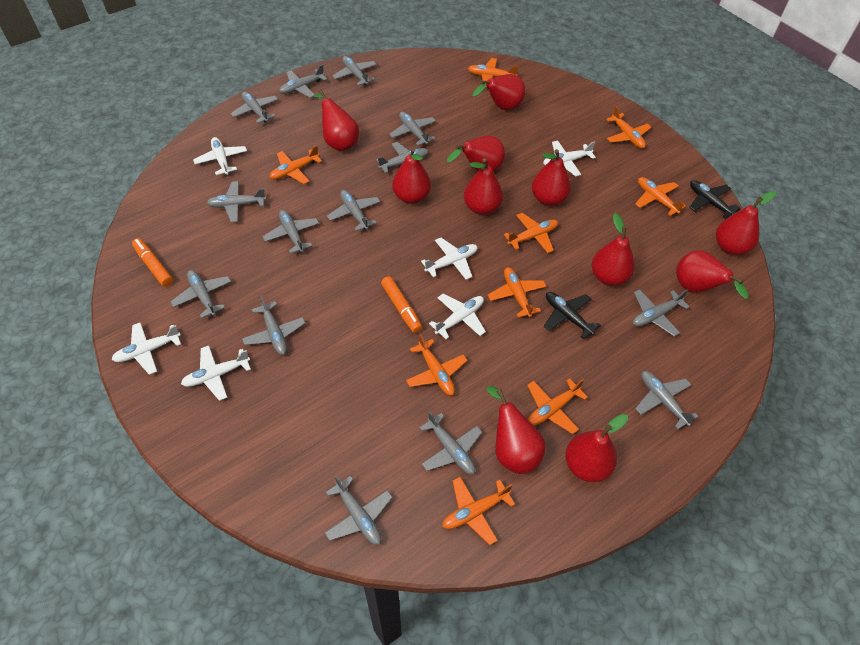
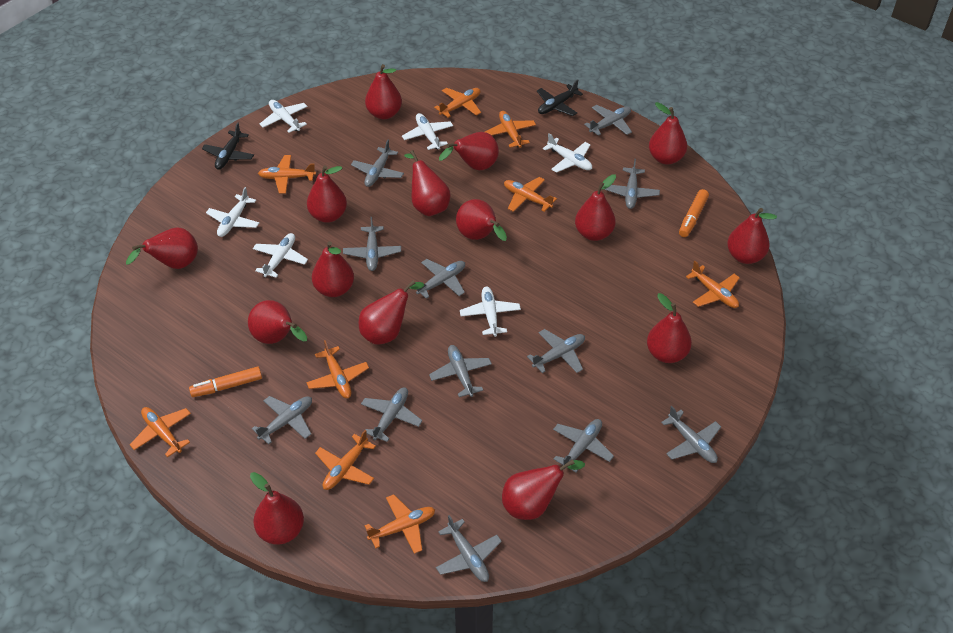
grey plane: [170,270,231,318] [207,181,266,222] [230,91,278,124] [242,295,306,355] [262,210,319,254] [279,64,327,98] [325,475,393,545] [327,190,380,231] [332,56,377,86] [376,142,429,173] [389,111,436,146] [419,411,482,474] [633,289,690,336] [635,371,699,429] = 14 -> [252,396,312,445] [343,217,401,271] [351,140,404,187] [361,387,423,442] [416,259,465,299] [429,345,492,397] [436,515,502,582] [527,329,585,373] [553,419,614,472] [584,105,632,136] [604,159,660,209] [661,406,721,463] = 12
red pear: [313,89,359,151] [392,148,431,204] [447,135,505,172] [464,158,503,215] [472,74,525,110] [487,386,546,474] [532,149,571,206] [565,414,628,482] [592,213,635,286] [676,250,749,299] [716,191,776,255] = 11 -> [126,228,198,269] [248,300,307,344] [250,472,304,545] [307,166,347,223] [312,241,354,297] [359,280,424,345] [365,64,402,119] [404,150,450,216] [439,132,499,170] [456,199,507,241] [502,459,585,520] [575,174,616,241] [647,293,692,363] [649,102,687,164] [727,208,777,264] = 15

